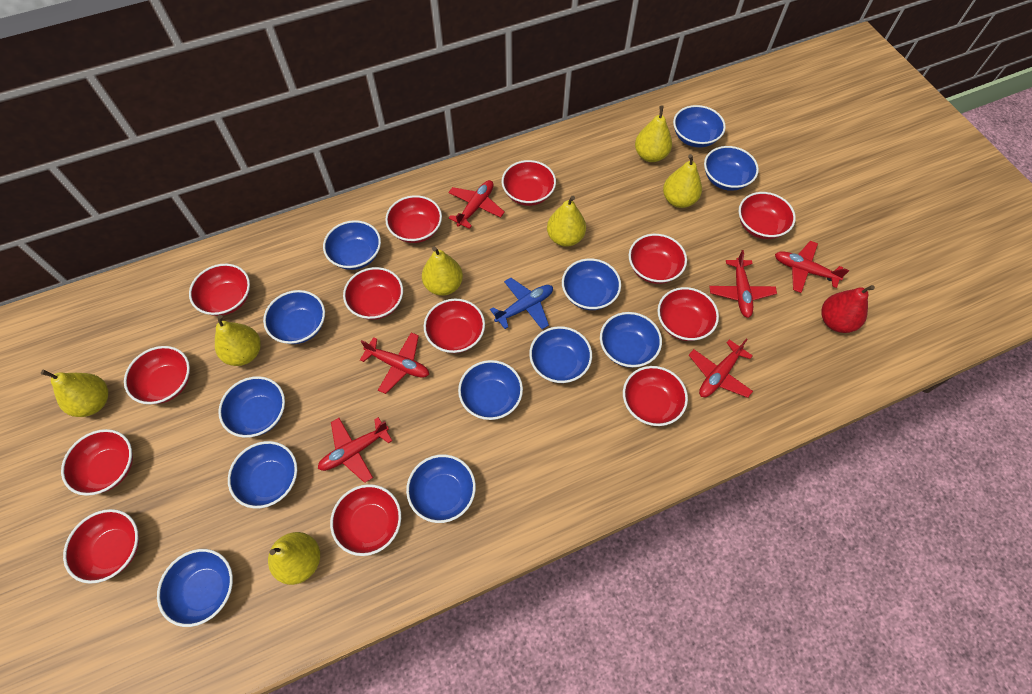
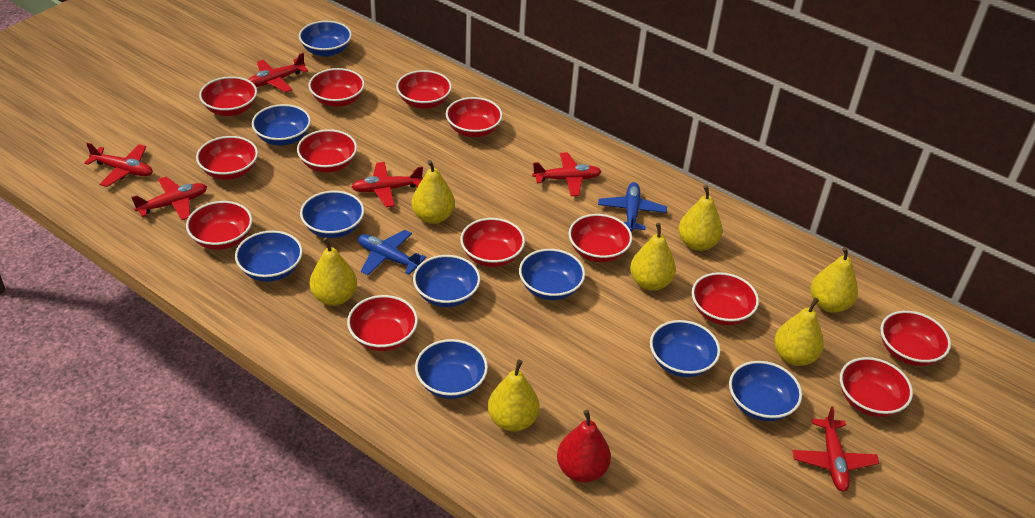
blue bowl: [157,549,233,627] [218,376,285,438] [228,441,297,508] [263,290,325,344] [323,220,381,270] [406,454,476,523] [458,360,523,420] [529,326,592,383] [562,258,621,310] [600,312,662,368] [673,105,726,148] [704,146,759,191] = 12 -> [235,230,303,282] [252,104,311,146] [299,21,352,57] [300,191,364,238] [413,255,480,307] [415,339,488,399] [519,249,585,300] [650,320,720,377] [729,361,802,421] = 9
blue plane: [490,278,553,329] = 1 -> [358,230,426,275] [598,182,667,232] = 2

